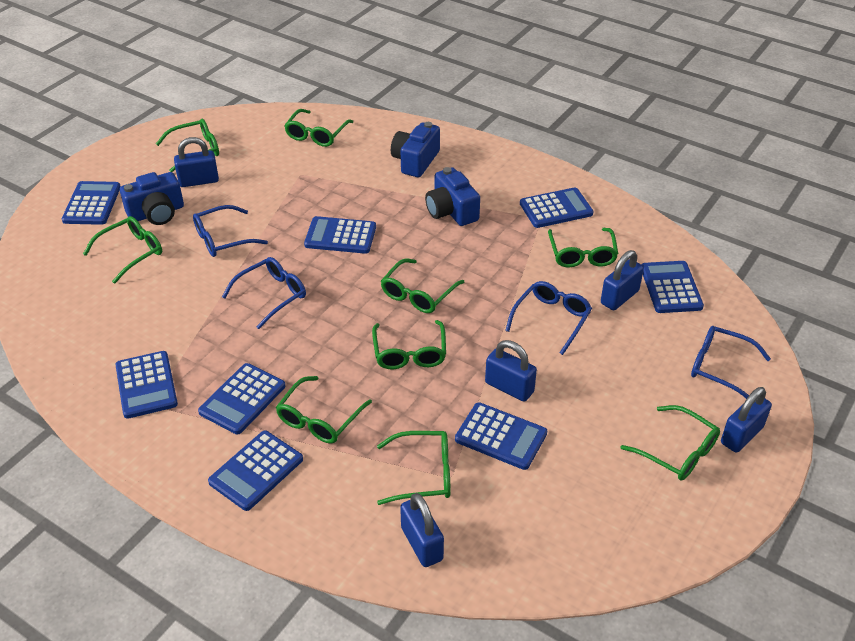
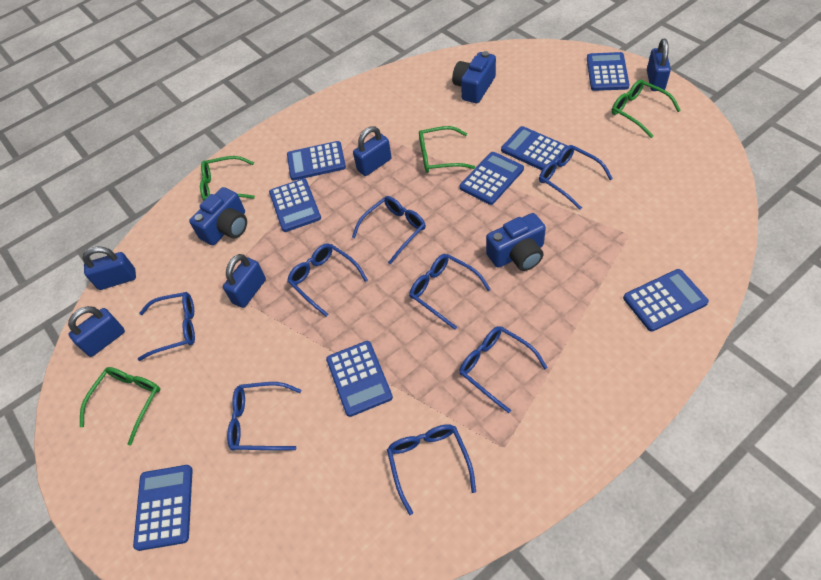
blue glasses: [193,205,268,257] [222,257,306,329] [505,281,592,355] [691,326,771,399] = 4 -> [138,292,195,361] [227,382,302,451] [287,243,368,317] [352,196,426,265] [387,424,476,515] [409,254,491,330] [459,326,548,413] [539,145,613,210] = 8
green glasses: [83,216,162,284] [156,119,219,172] [276,376,372,443] [284,109,353,147] [372,320,446,369] [377,431,451,505] [381,259,464,313] [548,228,618,268] [620,405,720,480] = 9 -> [80,367,160,445] [200,156,255,201] [419,126,475,173] [612,79,681,138] = 4

